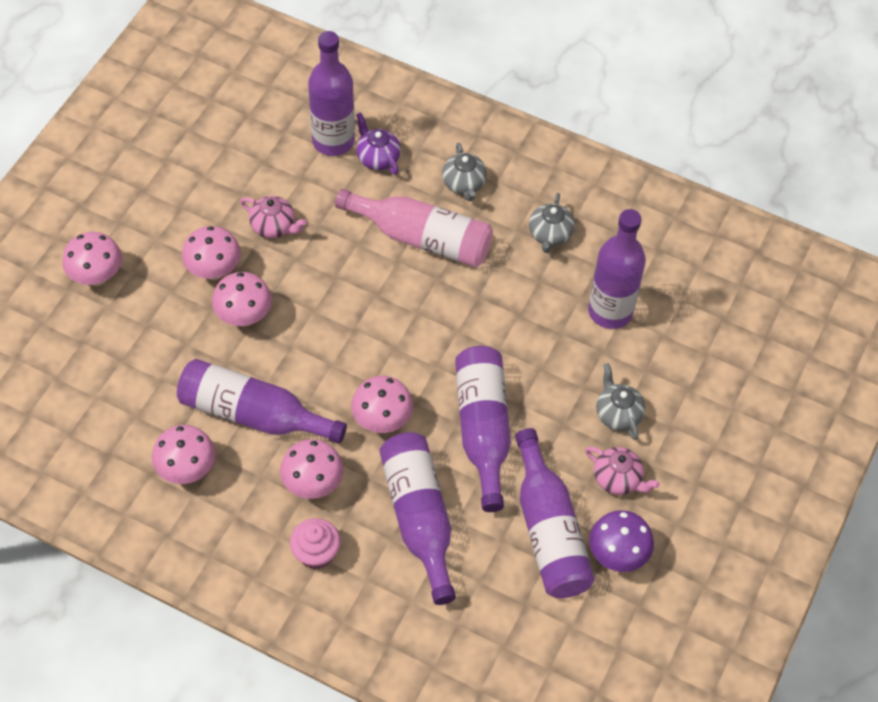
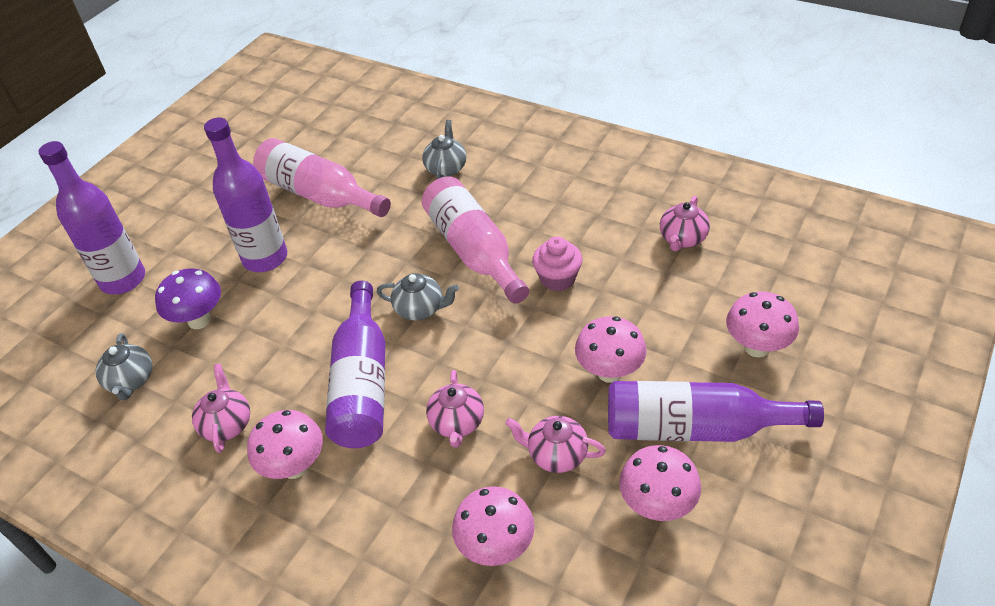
pink bottle: [335,189,493,267] = 1 -> [253,138,391,217] [422,176,529,304] = 2
pink mushroom: [62,232,122,286] [152,425,215,484] [182,226,241,280] [212,272,272,327] [280,439,344,499] [351,376,413,433] = 6 -> [247,410,323,479] [452,486,535,566] [575,316,647,383] [619,445,701,521] [726,291,799,358] = 5
pink teapot: [240,196,307,239] [585,447,660,495] = 2 -> [192,364,250,453] [426,370,484,448] [505,416,606,473] [660,196,710,251] = 4
purple bottle: [177,359,347,444] [308,31,355,156] [380,432,456,605] [455,346,511,512] [515,428,595,598] [588,209,646,329] = 6 -> [39,141,145,294] [204,118,287,272] [325,281,385,448] [608,381,824,442] = 4
purple teapot: [356,112,401,174] = 1 -> none = 0

